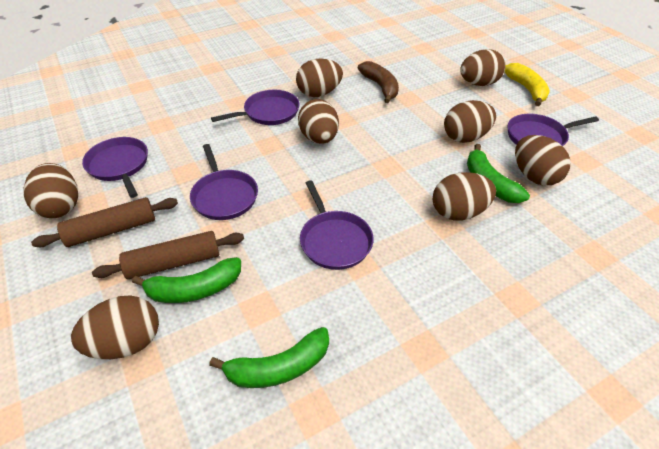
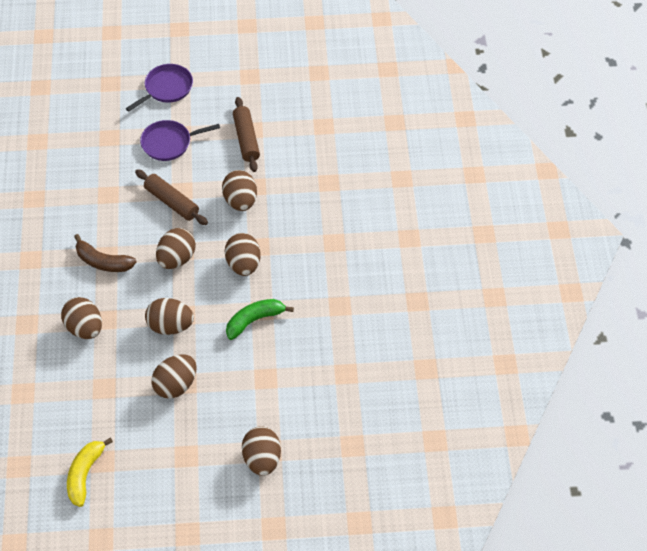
brown egg: [23,163,78,218] [71,295,159,359] [296,59,343,97] [298,99,339,144] [433,172,496,221] [444,100,496,143] [460,49,506,86] [515,135,571,186] = 8 -> [61,297,102,339] [145,298,194,335] [152,354,197,399] [156,228,196,269] [222,170,257,211] [225,233,261,276] [242,426,281,476] = 7
green banana: [132,257,241,303] [209,327,329,388] [467,144,530,203] = 3 -> [226,299,294,340] = 1
purple pan: [82,137,148,198] [190,144,258,220] [211,90,300,125] [300,180,373,270] [507,114,599,146] = 5 -> [126,64,193,112] [140,120,220,161] = 2

